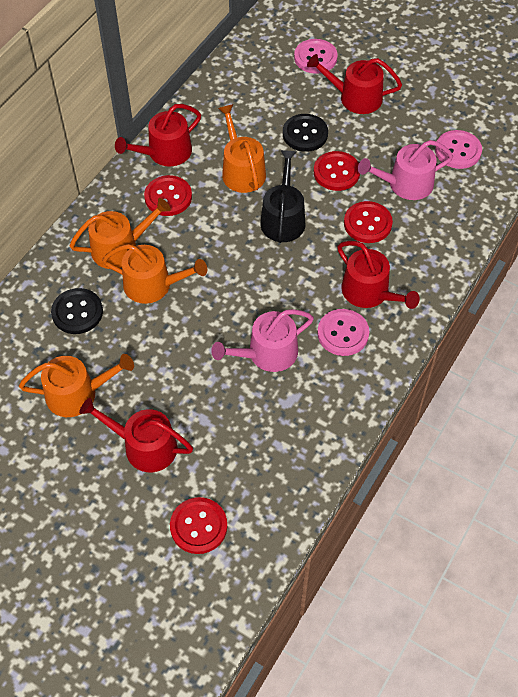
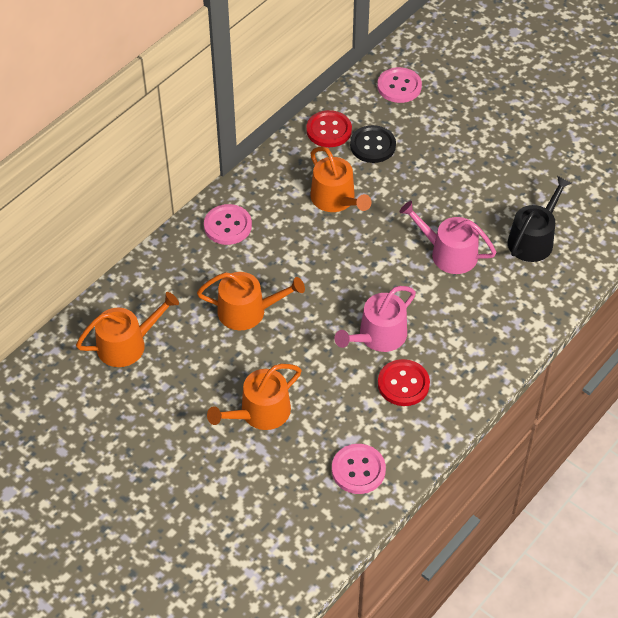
black button: [51,288,103,334] [283,114,328,152] = 2 -> [350,125,396,163] = 1
red button: [144,175,192,216] [170,497,227,554] [314,151,360,191] [344,201,393,243] = 4 -> [306,110,352,147] [378,359,430,406] = 2
red watering can: [79,398,193,472] [115,104,201,167] [307,54,402,114] [337,241,420,309] = 4 -> none = 0

